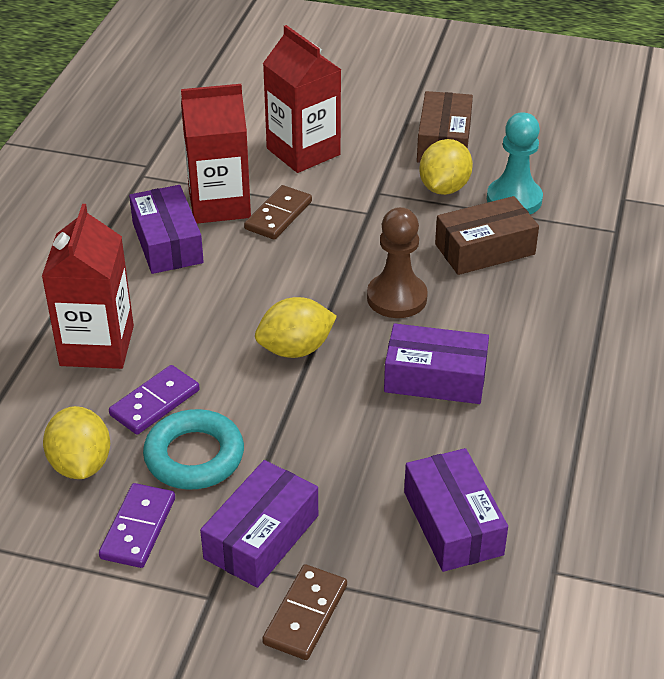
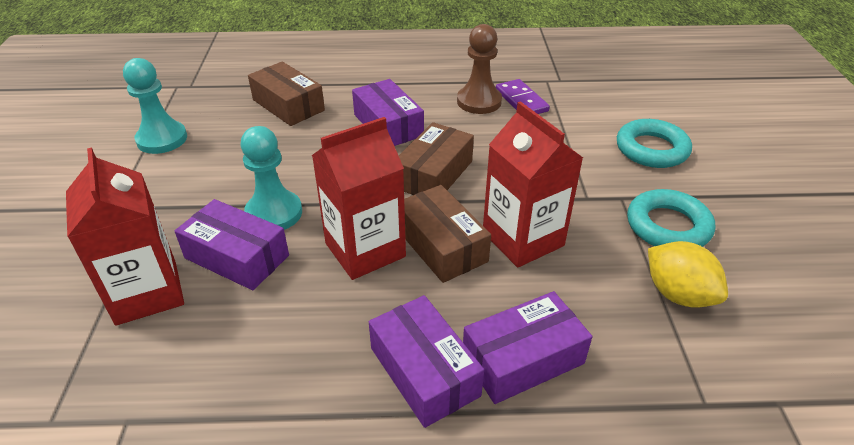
brown box: [417,91,473,163] [435,196,539,275] = 2 -> [248,61,325,126] [399,122,474,195] [404,185,491,283] = 3
brown domino: [244,185,312,240] [262,564,347,660] = 2 -> none = 0
purple domino: [99,483,175,568] [109,365,200,435] = 2 -> [496,79,550,114] = 1
turquoise pawn: [487,112,543,214] = 1 -> [123,58,187,154] [240,126,302,230] = 2
turquoise ring: [143,409,244,490] = 1 -> [617,119,692,168] [627,189,715,247] = 2
yellow lemon: [43,406,110,479] [255,297,337,358] [419,139,473,195] = 3 -> [648,241,728,307] = 1

